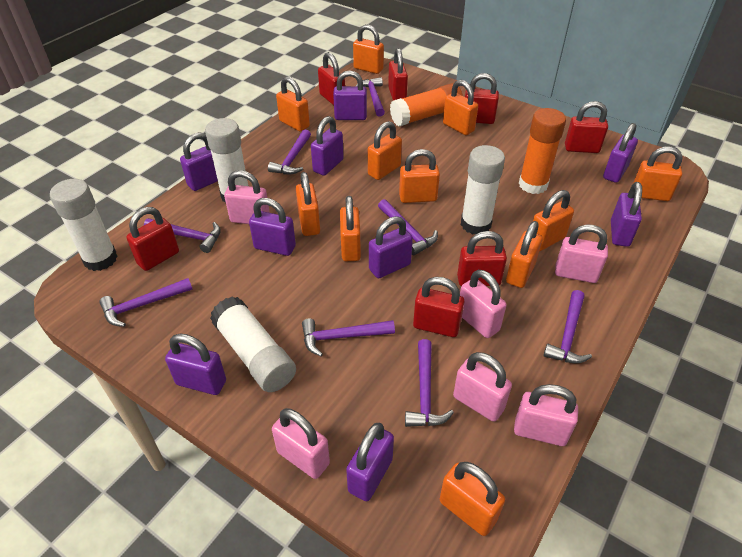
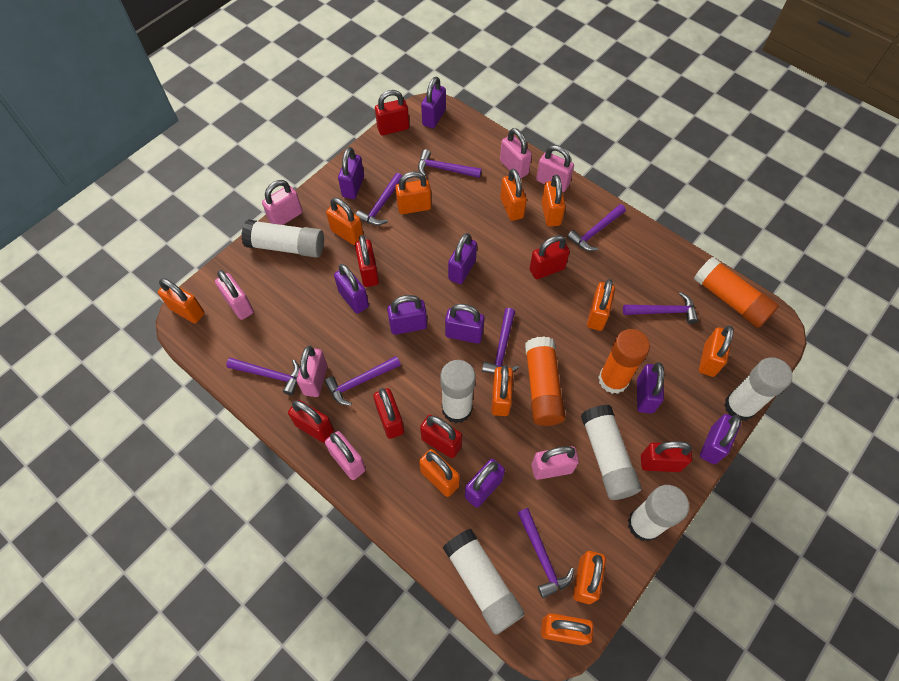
orange glue stick: [390,83,463,127] [519,108,566,194] = 2 -> [525,336,565,426] [598,329,650,394] [694,257,779,328] = 3
pink padlock: [224,170,270,224] [272,408,330,479] [453,352,512,422] [460,270,506,338] [514,384,578,446] [555,225,608,283] = 6 -> [215,270,254,320] [262,180,302,225] [297,346,327,397] [325,431,366,480] [500,128,532,179] [532,446,579,480] [536,145,574,192] = 7
white glue stick: [50,179,118,271] [205,118,249,203] [210,297,296,392] [461,145,505,234] = 4 -> [241,220,324,258] [440,360,476,423] [443,529,524,635] [581,405,641,500] [628,485,689,542] [724,357,793,421] = 6

